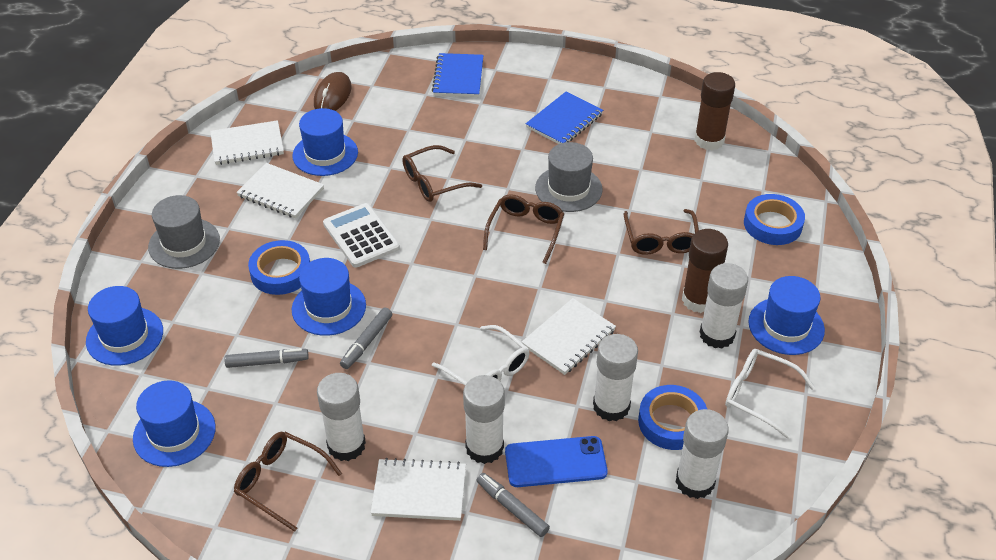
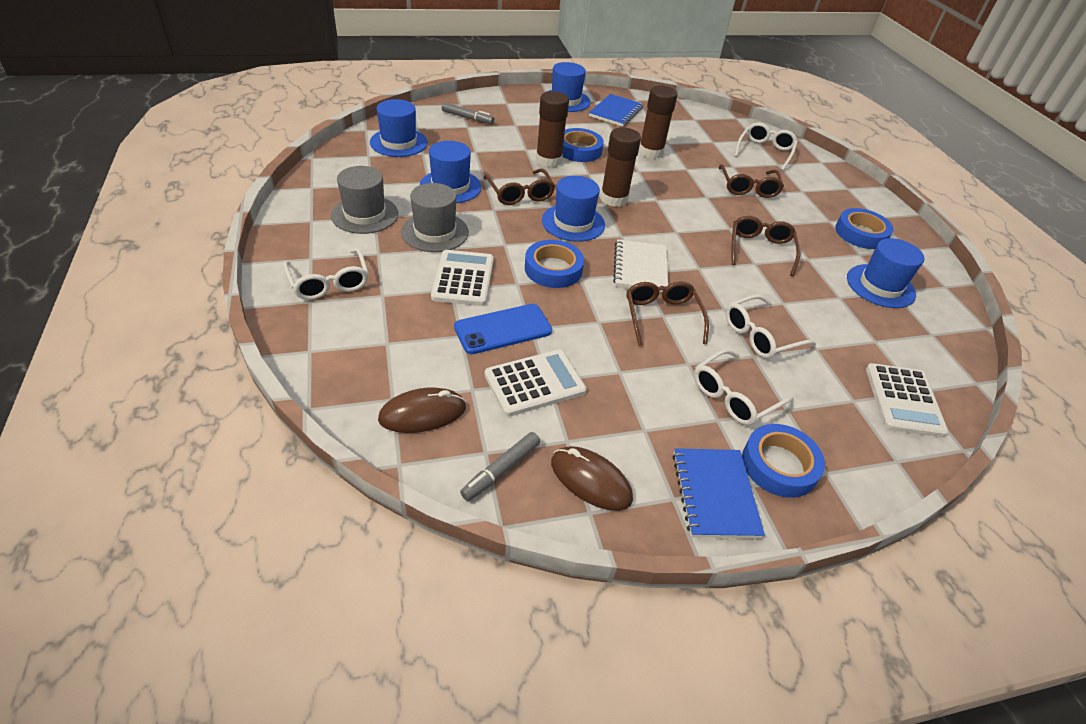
blue tape: [248,240,310,295] [638,385,707,450] [744,194,805,245] = 3 -> [525,240,584,288] [562,128,604,162] [742,424,825,498] [835,208,894,249] = 4
brown glue stick: [682,229,728,313] [694,72,735,150] = 2 -> [536,91,569,167] [600,127,641,207] [639,85,678,159] = 3
brown mouse: [314,72,352,111] = 1 -> [378,387,466,433] [551,446,633,511] = 2
grey marker: [224,348,309,368] [340,308,392,369] [477,473,550,537] = 3 -> [442,102,494,124] [460,432,540,501] = 2
white calculator: [323,203,400,267] = 1 -> [431,250,494,306] [485,349,586,417] [866,363,948,438] = 3
white glasses: [432,325,530,385] [725,349,815,439] = 2 -> [283,248,369,300] [694,349,794,426] [725,295,816,359] [735,122,798,171] = 4
white glue stick: [317,373,366,461] [463,375,505,464] [593,334,638,421] [676,409,729,499] [700,263,748,349] = 5 -> none = 0
white notebook: [210,120,284,165] [237,163,324,219] [371,458,466,521] [522,298,616,375] = 4 -> [613,239,668,293] = 1

